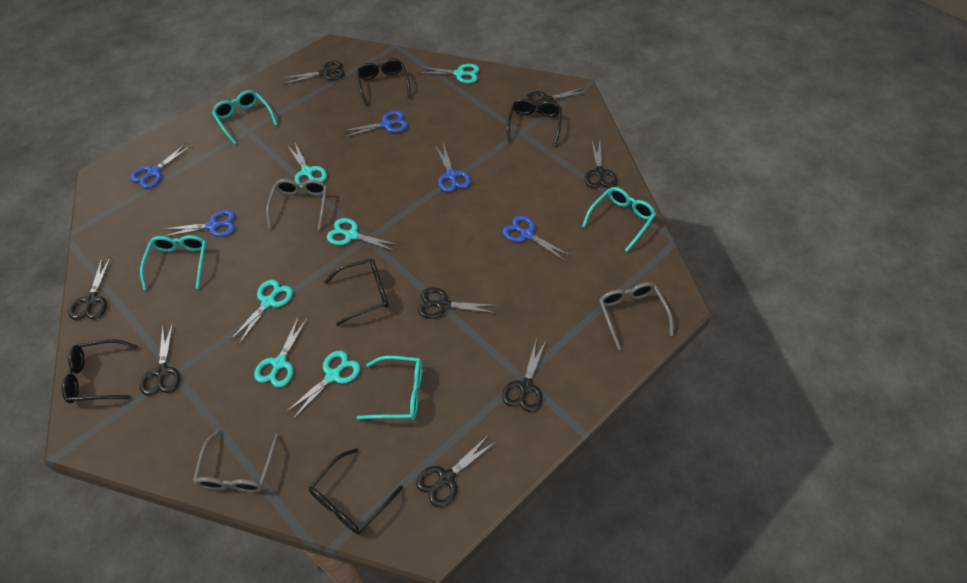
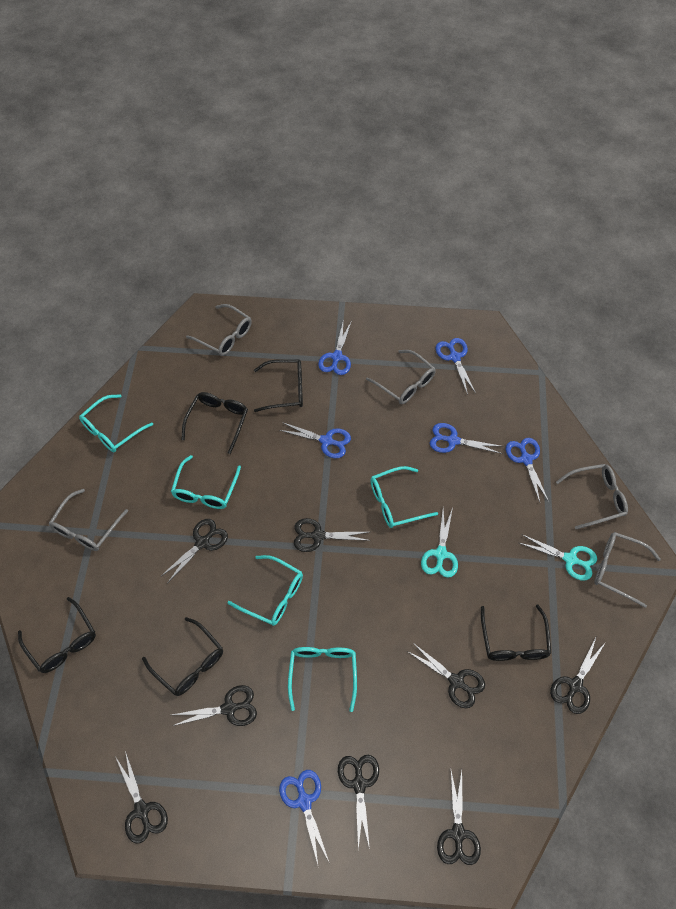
blue scissors: [130,143,192,189] [162,210,235,237] [343,111,408,137] [435,143,471,192] [503,215,571,262] = 5 -> [279,422,351,458] [279,770,329,864] [318,322,351,375] [430,423,503,454] [436,338,476,395] [506,438,549,502] = 6
grey glasses: [193,430,279,492] [266,179,327,230] [599,282,673,350] = 3 -> [49,489,128,551] [186,304,252,356] [366,350,436,404] [556,464,628,529] [594,532,661,608] = 5
turquoise glasses: [140,235,207,290] [212,90,278,145] [356,356,422,420] [582,187,656,252] = 4 -> [79,394,153,452] [171,455,241,509] [227,555,303,626] [288,647,357,712] [370,466,438,528] = 5
turquoise scissors: [230,280,293,345] [254,316,308,387] [286,350,360,419] [287,143,327,188] [327,218,399,251] [419,64,479,83] = 6 -> [421,508,458,578] [519,534,597,580] = 2

